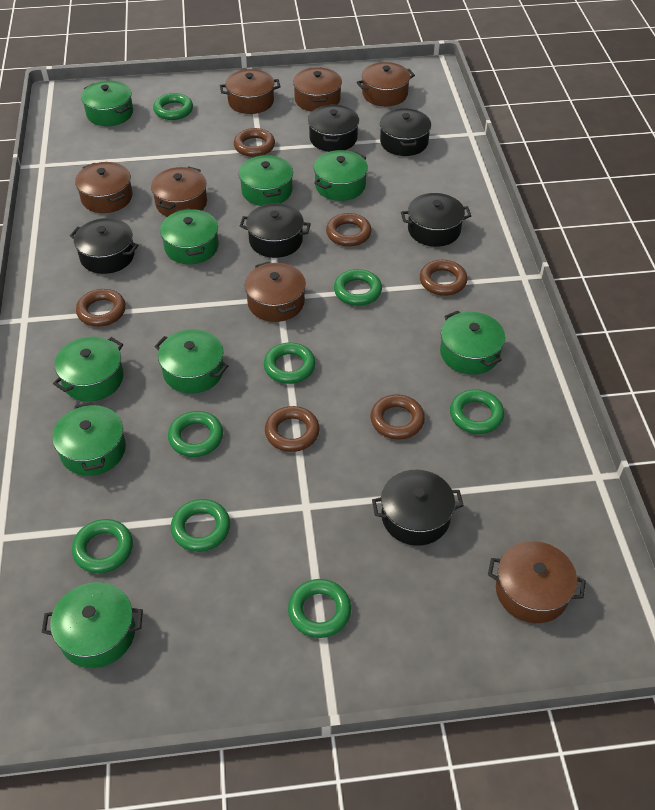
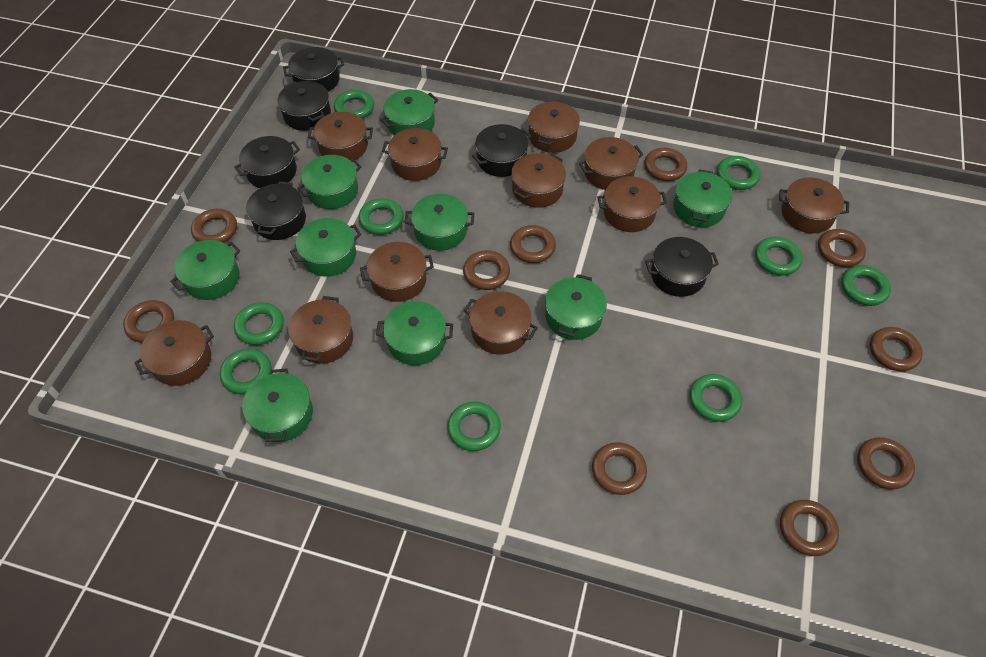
brown pot: [75,162,132,213] [151,166,207,217] [220,69,281,114] [244,262,306,322] [293,67,342,112] [357,62,415,106] [488,541,586,623] = 7 -> [134,320,214,386] [288,296,353,364] [308,112,373,160] [360,242,434,302] [382,128,448,181] [464,291,538,355] [511,153,566,208] [528,100,580,153] [579,137,643,190] [597,176,667,232] [779,177,849,233] = 11
brown ring: [76,289,126,327] [234,128,275,157] [265,406,320,452] [326,213,372,247] [371,395,425,439] [420,260,467,296] = 6 -> [123,300,174,343] [191,209,237,243] [463,250,510,290] [510,225,556,263] [592,442,647,495] [644,148,687,181] [780,500,839,556] [818,229,866,267] [857,437,915,490] [870,327,923,371] = 10
green ring: [72,519,133,573] [153,93,193,120] [168,411,223,457] [171,499,230,552] [264,343,315,384] [288,579,351,638] [334,269,382,306] [450,389,504,434] = 8 -> [220,348,272,395] [234,302,284,345] [334,90,374,119] [359,198,404,235] [447,402,501,451] [690,374,742,422] [717,156,761,190] [755,237,803,276] [841,265,891,306] = 9

